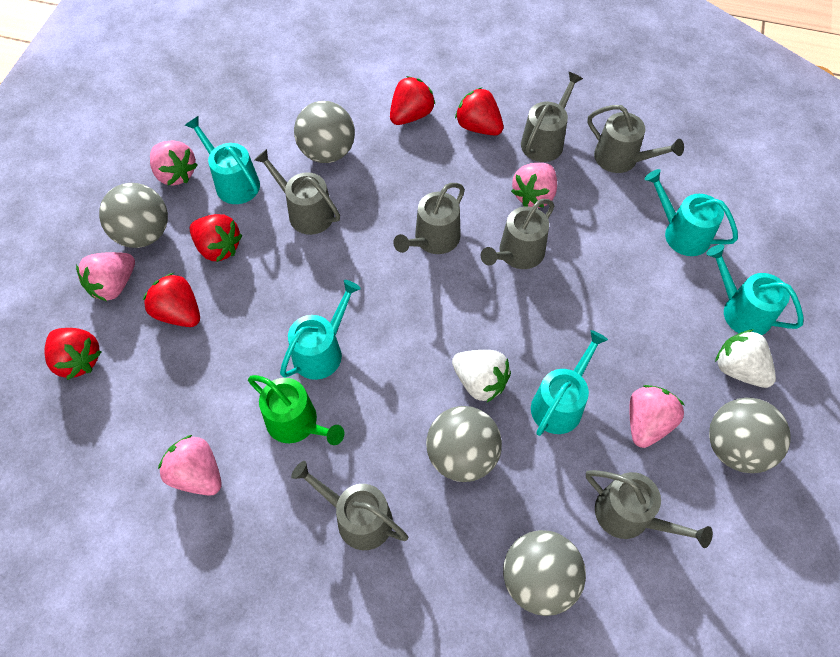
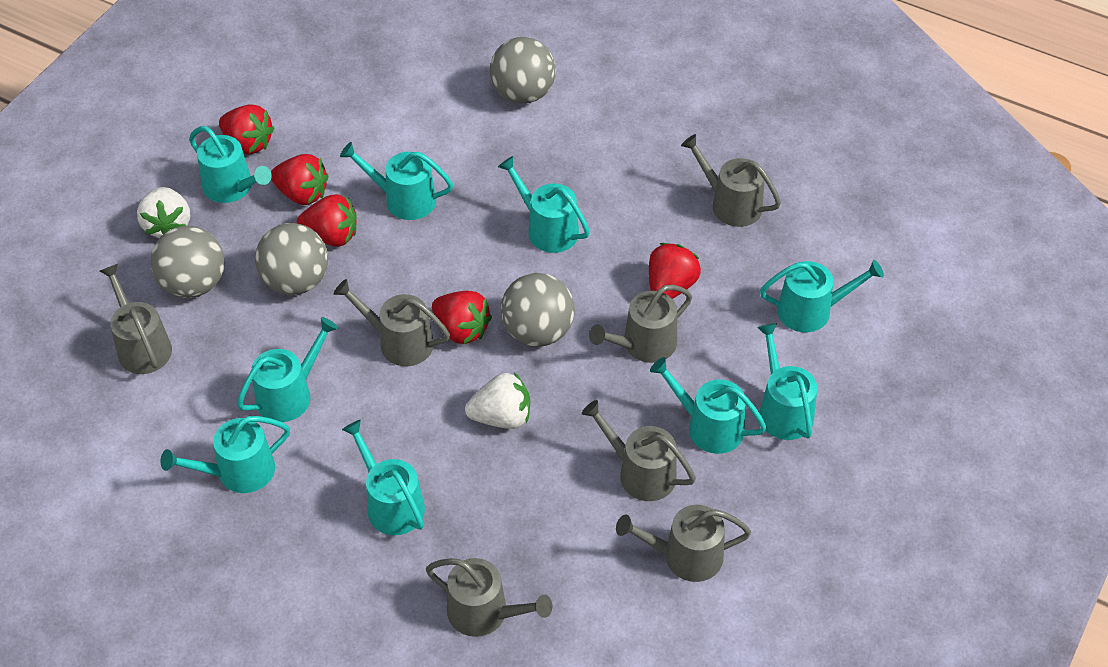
green watering can: [248,375,344,445] = 1 -> none = 0
grey ball: [99,183,168,248] [294,101,355,163] [426,406,502,482] [503,530,586,616] [709,398,791,473] = 5 -> [150,226,225,298] [255,223,328,295] [490,37,556,103] [501,273,575,347] = 4
pink strawberry: [76,252,135,301] [150,140,198,186] [158,435,222,496] [511,163,557,208] [629,385,684,448] = 5 -> none = 0
turquoise watering can: [185,116,260,204] [280,280,361,380] [531,330,608,436] [645,169,738,256] [706,244,804,335] = 5 -> [161,416,290,493] [189,126,272,203] [237,317,338,422] [340,142,453,220] [342,420,425,535] [498,156,590,253] [650,357,767,454] [757,323,817,440] [760,260,884,332] = 9

